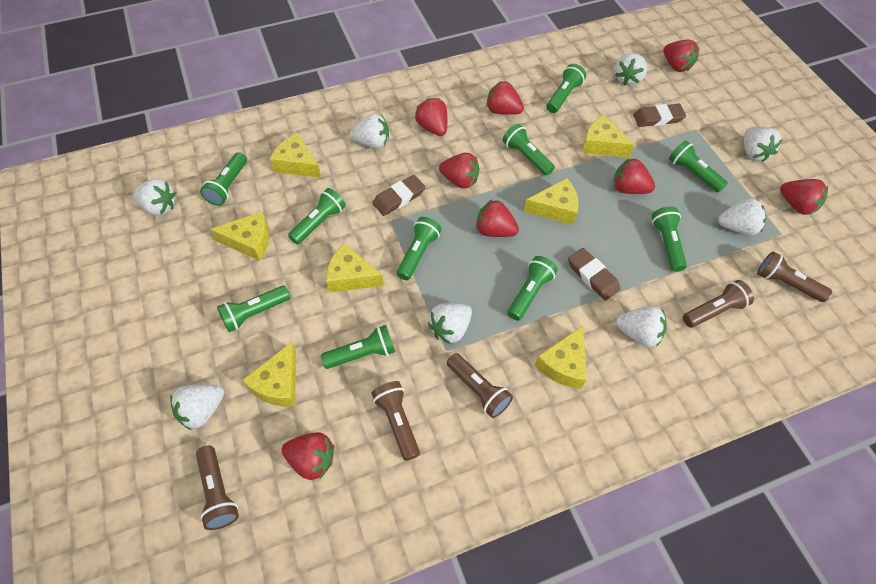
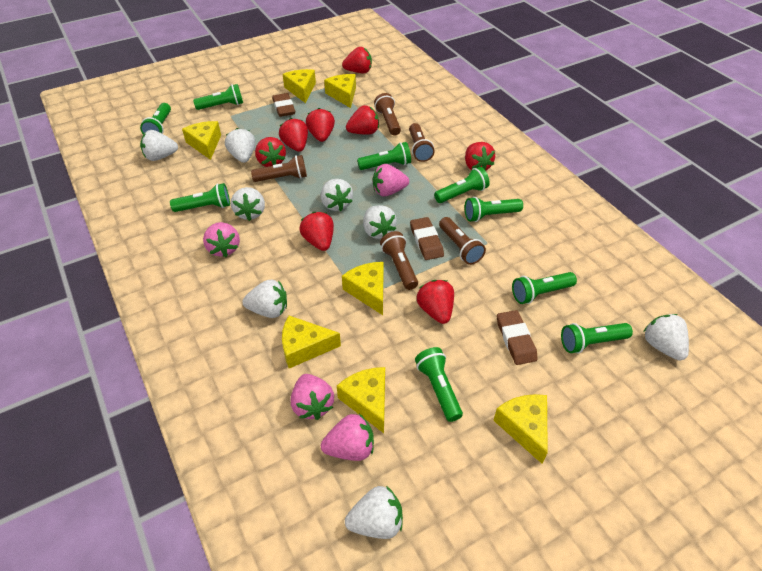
green flashlight: [200,152,247,206] [217,286,291,332] [288,188,346,244] [321,325,395,369] [397,217,442,280] [503,124,555,176] [507,256,558,321] [547,64,586,113] [652,206,687,272] [669,140,728,192] = 10 -> [140,103,171,134] [170,183,230,212] [193,84,243,110] [357,142,411,170] [415,347,463,422] [434,167,490,203] [465,197,523,222] [512,272,577,304] [561,323,633,354] = 9
pink strawberry: none = 0 -> [203,222,240,257] [291,374,334,420] [321,414,374,461] [373,164,409,196] = 4

